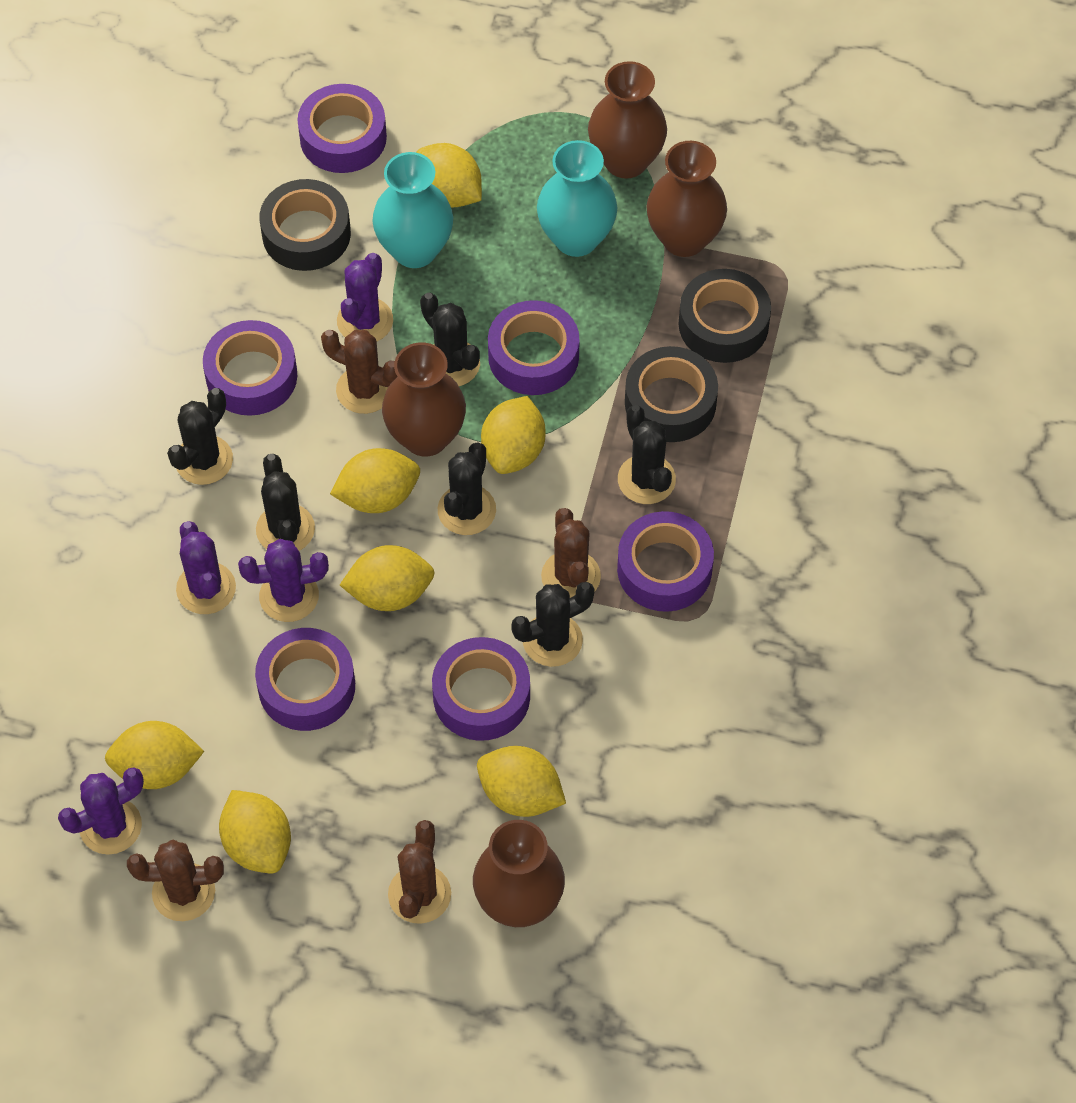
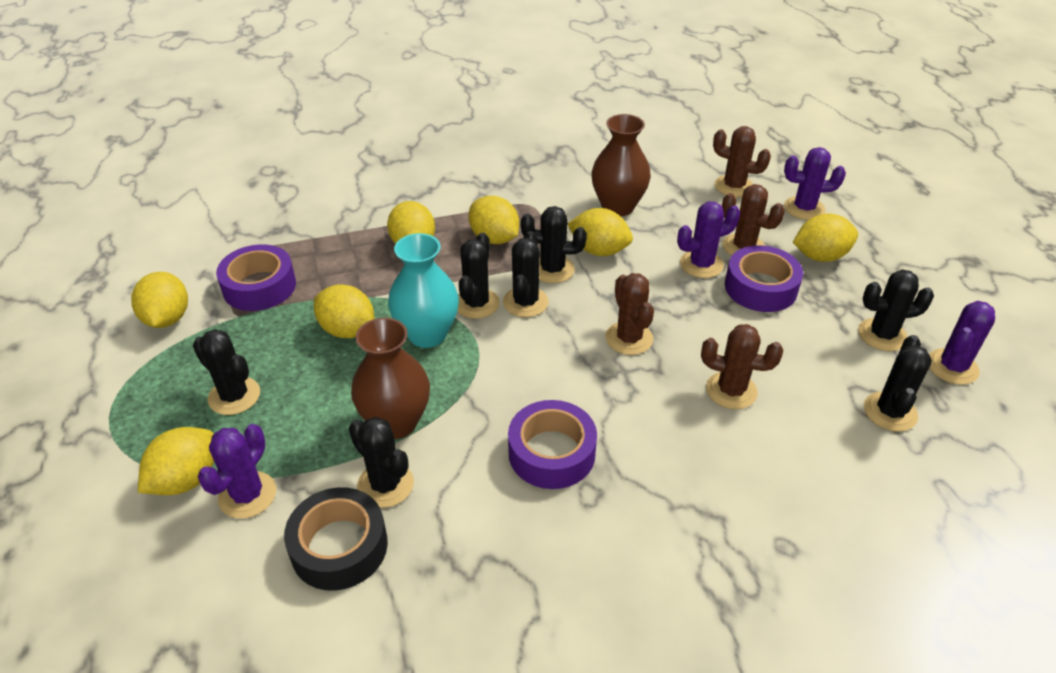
black cactus: [167,388,233,485] [256,454,315,551] [420,293,480,386] [438,442,496,535] [511,582,595,667] [618,405,676,504] = 6 -> [193,329,260,415] [349,417,414,508] [457,233,500,319] [503,231,549,317] [521,206,587,283] [858,269,934,351] [864,335,932,431] = 7
black tape: [260,179,351,271] [625,346,718,442] [679,269,771,363] = 3 -> [284,487,388,591] = 1
brown vase: [382,342,466,457] [473,820,565,927] [588,61,667,179] [646,141,727,257] = 4 -> [351,318,430,439] [591,114,651,216] = 2
purple tape: [203,320,297,416] [255,628,355,731] [298,84,387,173] [432,637,530,741] [488,300,580,395] [617,511,714,612] = 6 -> [216,244,296,311] [508,400,597,489] [725,245,803,312] = 3
turquoise vase: [372,152,453,268] [537,140,618,257] = 2 -> [388,233,459,348] = 1

